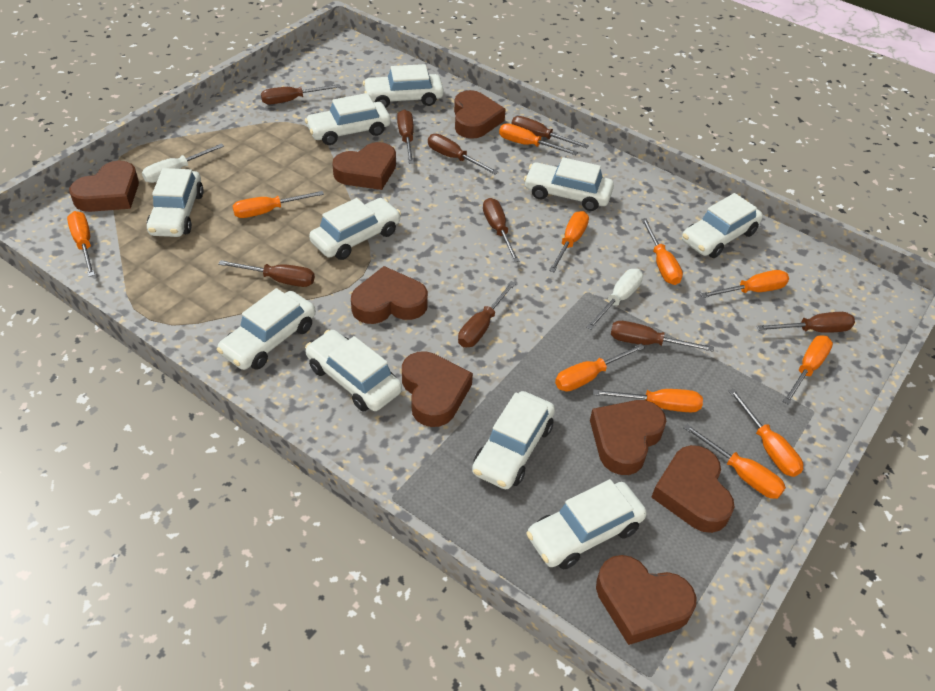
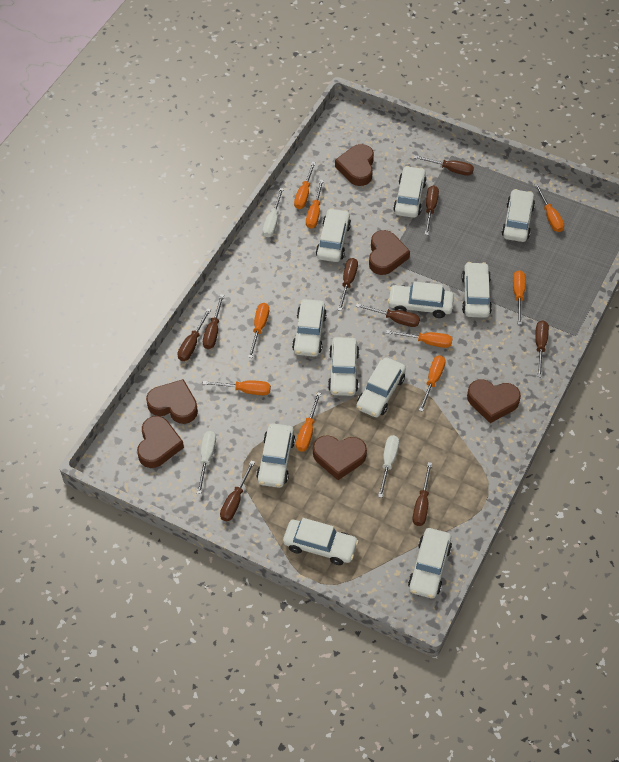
brown heart: [69,161,139,212] [332,142,396,190] [351,266,428,324] [402,351,473,427] [454,90,506,139] [590,400,666,475] [596,555,697,645] [651,445,734,533] = 8 -> [137,416,184,468] [146,379,198,424] [313,435,367,480] [335,144,374,186] [369,230,410,275] [467,379,521,423] = 6
orange screwdriver: [67,211,95,277] [232,191,324,218] [499,123,578,155] [549,211,589,272] [555,344,645,392] [593,389,703,412] [641,218,683,285] [683,424,786,499] [700,270,789,298] [729,389,803,477] [783,335,833,405] = 11 -> [203,380,271,395] [248,303,269,358] [294,162,316,209] [296,392,321,452] [306,180,324,229] [386,330,452,348] [419,355,446,412] [513,270,526,325] [535,184,564,232] = 9
white car: [147,168,204,237] [217,288,316,370] [305,93,391,145] [305,330,402,412] [309,198,401,260] [363,64,444,108] [472,391,555,489] [524,157,614,211] [526,479,647,570] [682,193,763,258] = 10 -> [256,423,295,488] [283,518,359,565] [292,299,327,356] [316,208,351,262] [328,337,359,396] [356,357,406,417] [387,281,454,318] [393,166,427,218] [408,528,452,598] [461,262,492,318] [502,189,535,242] = 11
white screwdriver: [142,143,224,183] [586,269,643,330] = 2 -> [197,431,216,494] [263,188,284,237] [378,435,399,498] = 3

